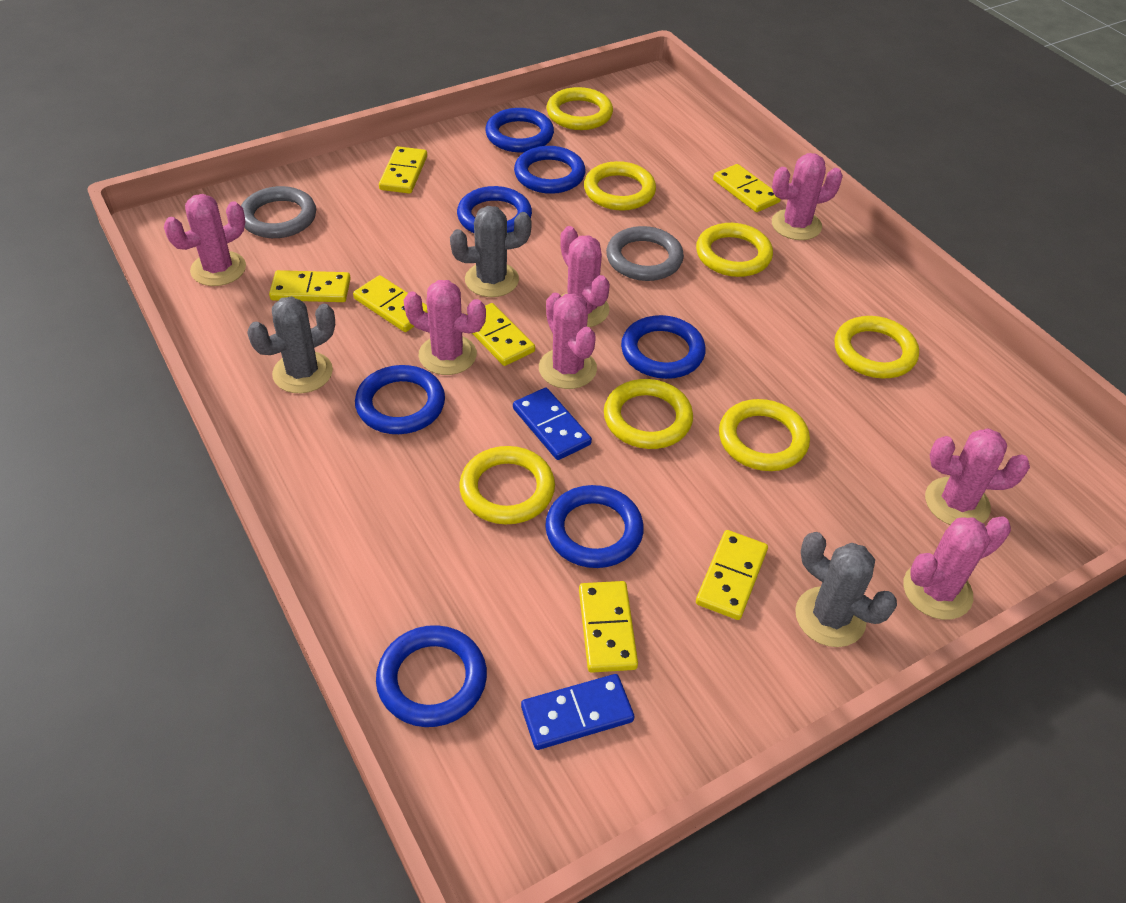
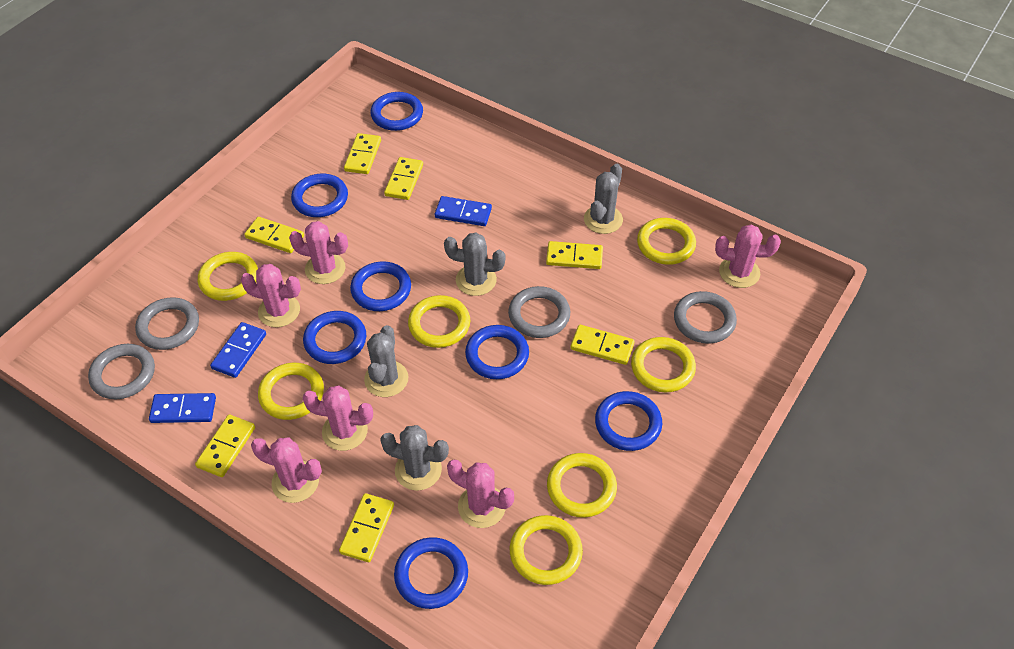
blue domino: [513,388,592,460] [521,674,634,750] = 2 -> [149,393,216,423] [210,322,266,378] [435,196,492,226] = 3
grey cactus: [247,296,335,393] [450,206,531,297] [795,532,897,647] = 3 -> [364,325,408,397] [380,425,449,491] [444,233,505,296] [584,164,623,234] = 4
grey ring: [241,186,316,238] [606,226,684,281] = 2 -> [88,344,155,399] [135,297,199,350] [508,286,570,338] [674,291,737,344] = 4
pink cactus: [164,194,246,286] [404,280,486,375] [539,293,597,389] [560,226,610,327] [772,153,843,240] [903,517,1011,620] [925,428,1030,525] = 7 -> [241,264,301,327] [251,437,322,503] [289,221,348,284] [303,386,373,451] [447,460,514,528] [715,225,781,288] = 6

